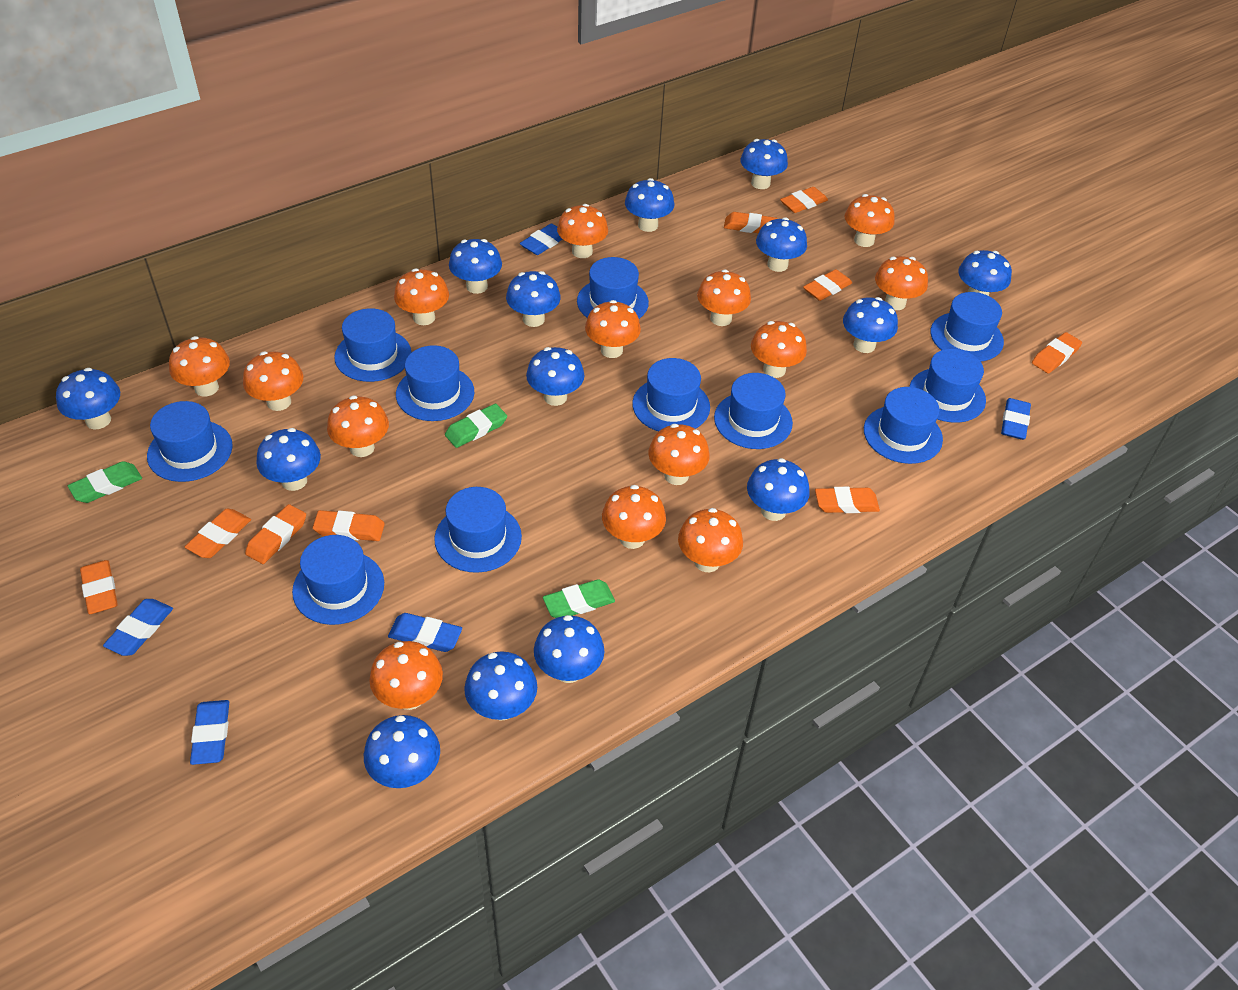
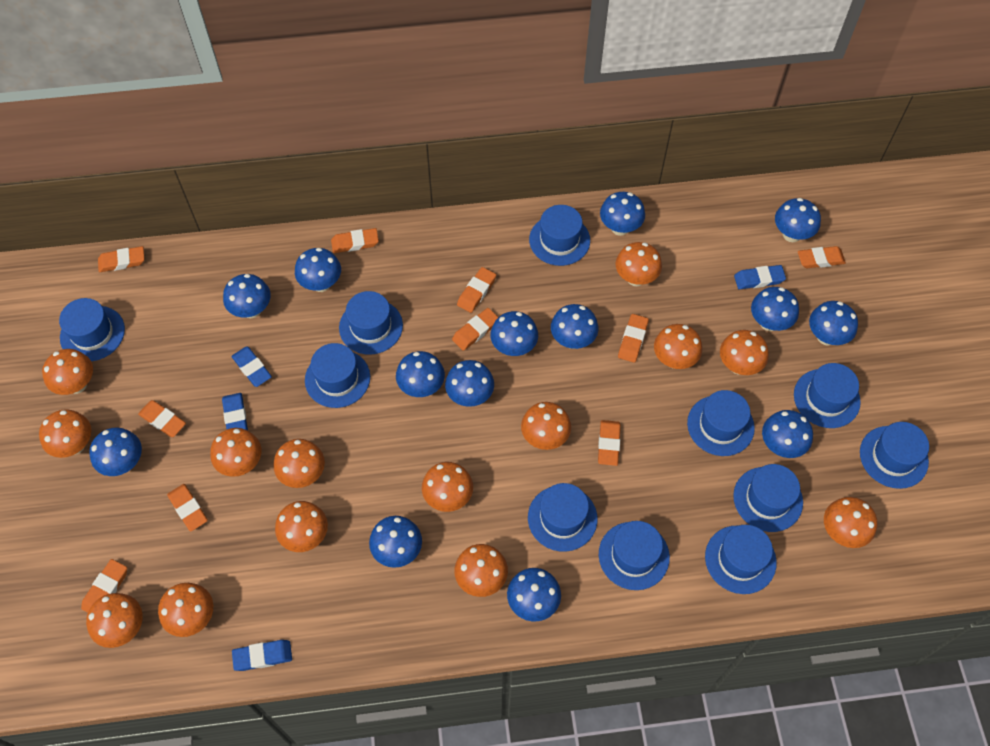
blue eraser: [103,599,173,656] [190,700,229,765] [388,613,462,652] [520,224,563,255] [1001,398,1031,440] = 5 -> [222,393,248,430] [231,346,272,387] [232,640,292,671] [734,265,786,289] = 4
green eraser: [68,461,142,503] [445,404,507,448] [543,579,615,618] = 3 -> none = 0
orange eraser: [80,560,118,614] [185,509,251,558] [245,504,306,564] [313,510,385,541] [724,212,777,233] [780,187,828,213] [803,269,852,301] [815,487,880,513] [1032,332,1082,373] = 9 -> [81,559,127,613] [98,246,144,272] [138,400,186,437] [167,484,208,532] [331,228,379,253] [452,308,498,351] [457,267,496,313] [598,420,621,466] [618,314,649,363] [798,246,846,268] = 10

